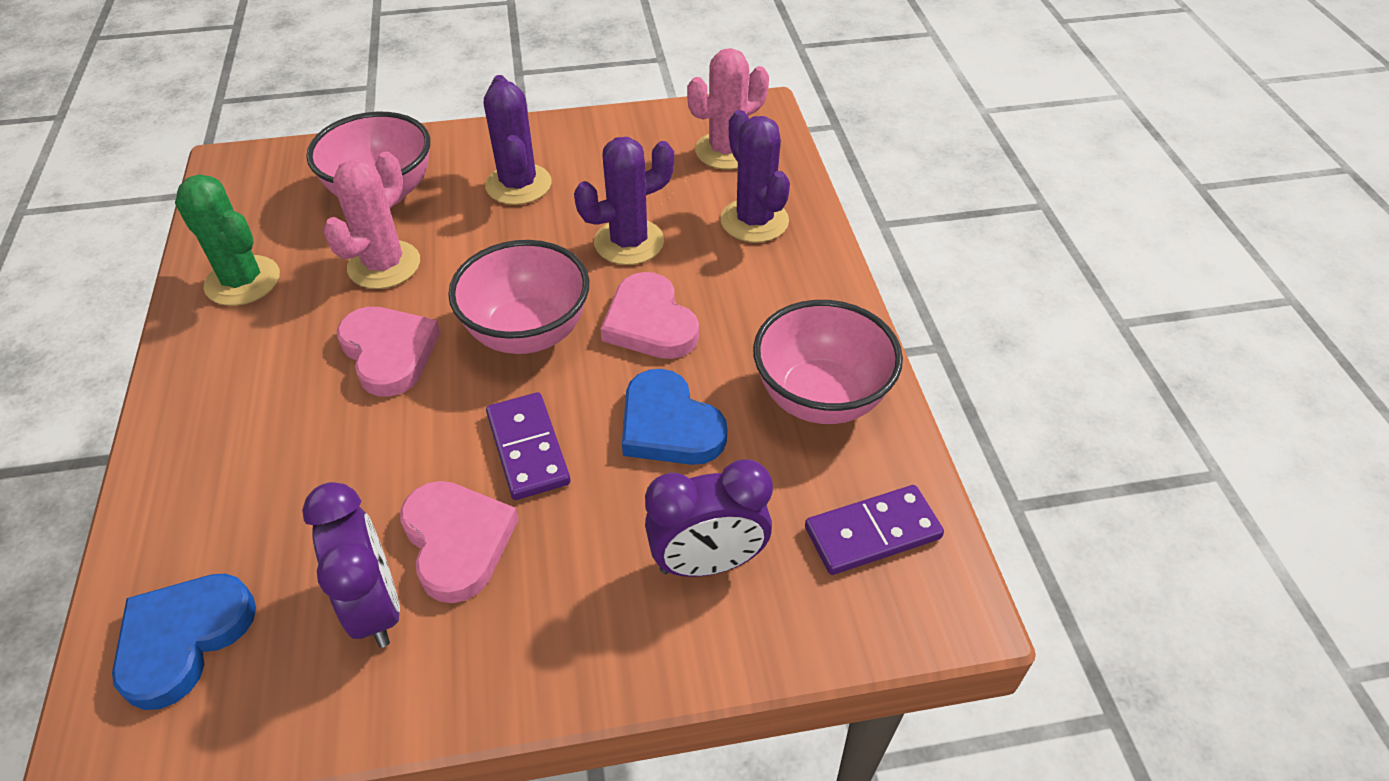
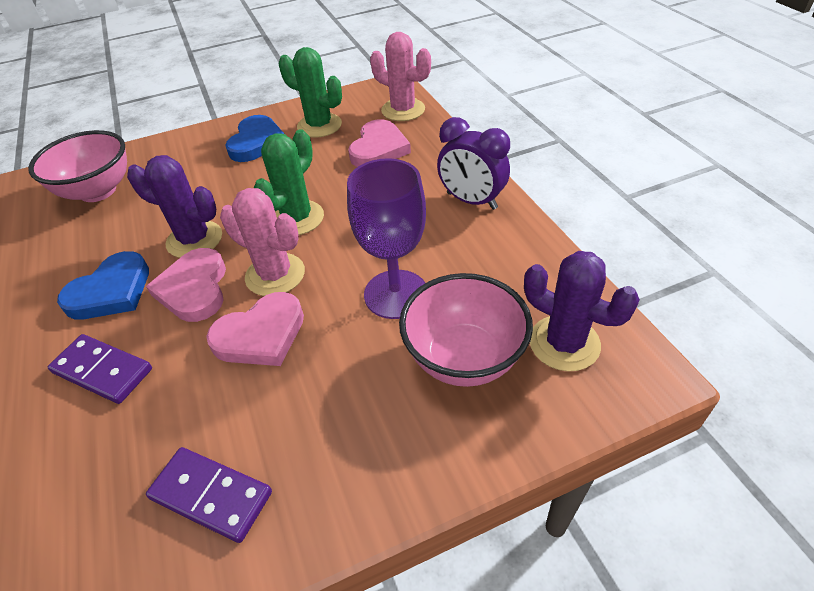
green cactus: [175,174,280,306] = 1 -> [254,129,324,235] [279,47,342,138] = 2
pink bowl: [306,112,430,205] [448,240,589,354] [753,300,903,424] = 3 -> [28,130,127,202] [399,273,533,387] = 2
purple cactus: [484,75,552,205] [574,137,674,265] [720,110,790,243] = 3 -> [127,155,222,258] [524,251,640,372] = 2
purple clock: [302,482,400,648] [645,459,773,577] = 2 -> [437,117,510,210] = 1
purple goblet: none = 0 -> [347,158,426,319] = 1

